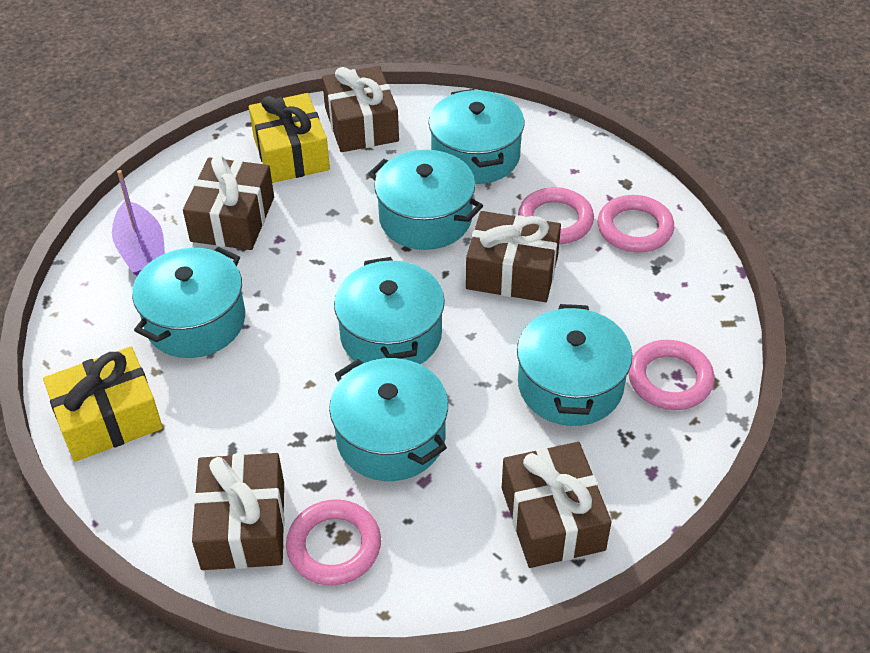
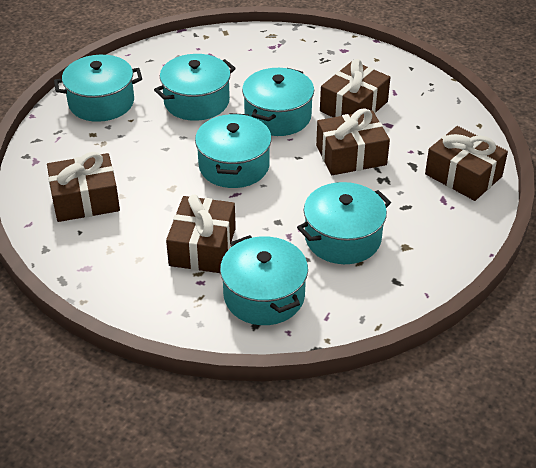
pink ring: [286,500,381,585] [518,187,594,244] [598,195,674,253] [628,340,714,410] = 4 -> none = 0
purple boat: [112,170,165,276] = 1 -> none = 0
yellow gift: [43,346,163,462] [249,93,330,183] = 2 -> none = 0

